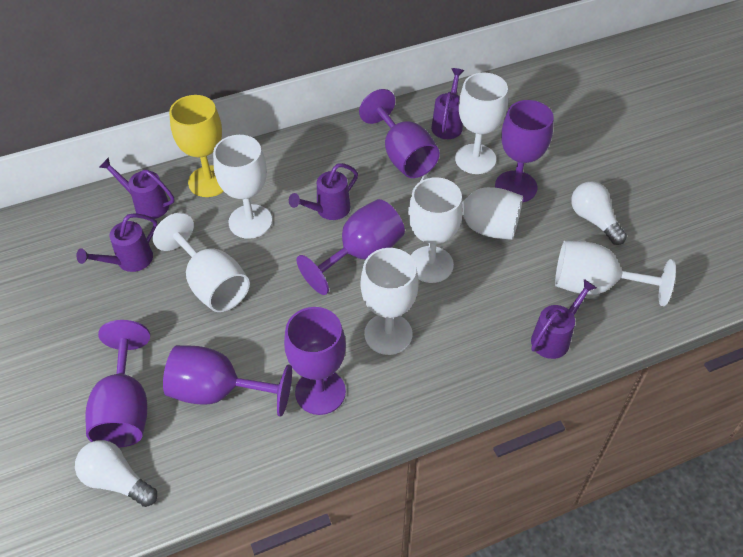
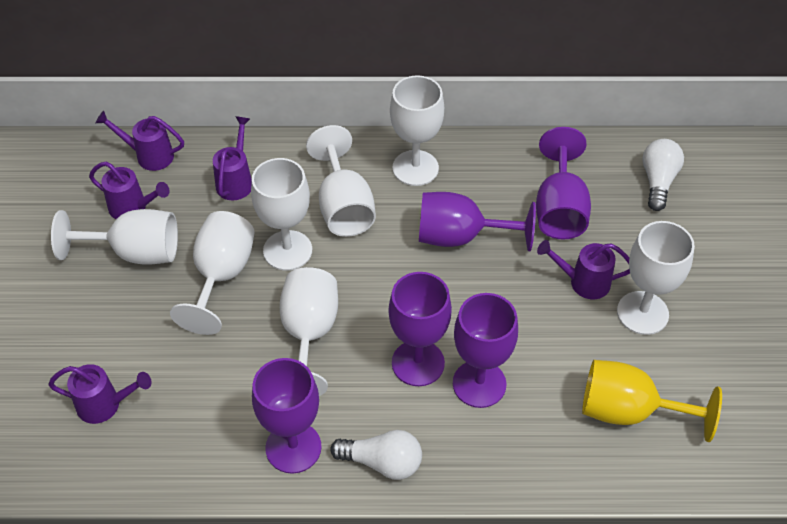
purple goblet: [85,320,150,448] [163,345,292,416] [284,307,346,415] [296,199,405,295] [359,89,440,178] [495,100,554,203] = 6 -> [252,358,322,474] [389,272,452,386] [419,192,536,251] [453,293,518,408] [536,127,591,239] = 5

